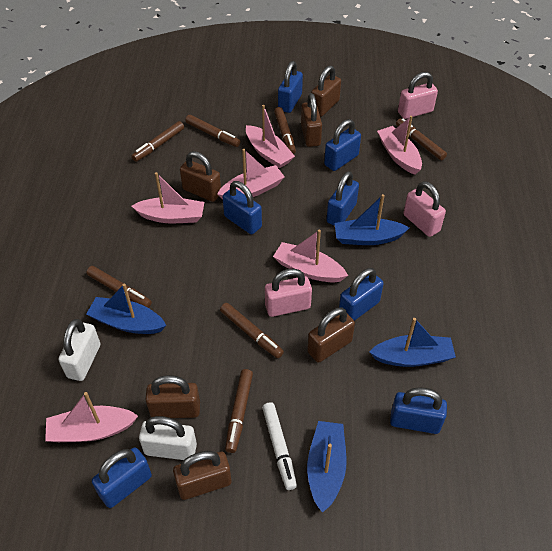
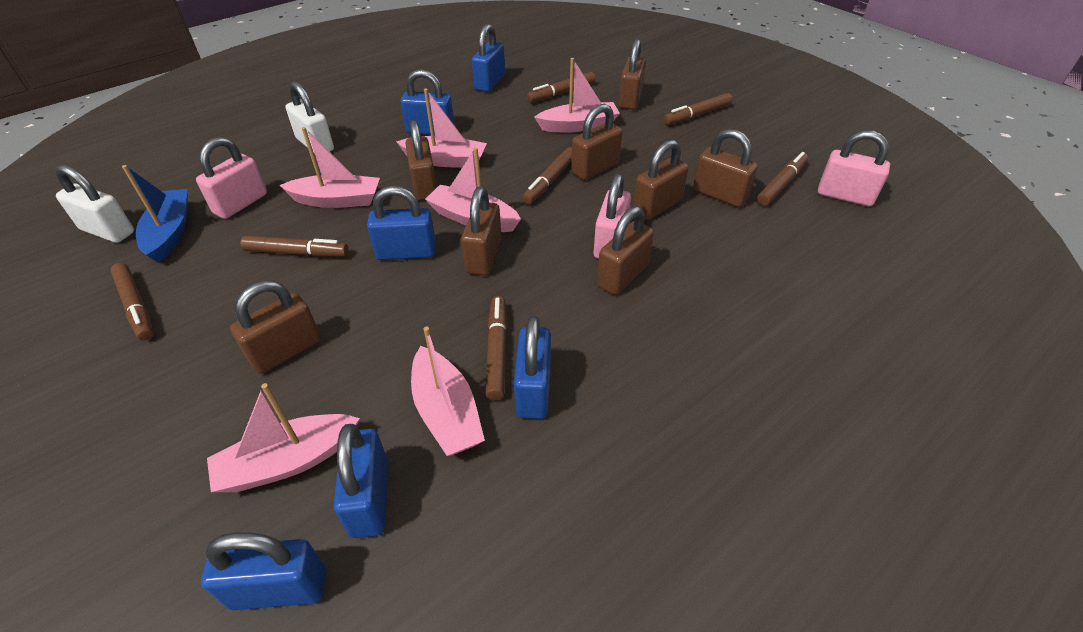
blue boat: [86,283,166,334] [307,421,347,513] [335,194,409,245] [369,318,456,367] = 4 -> [122,165,188,263] = 1
blue padlock: [92,447,152,508] [223,181,262,234] [278,61,303,113] [324,119,361,171] [326,171,359,226] [339,268,384,321] [390,387,447,434] = 7 -> [201,532,326,610] [333,424,389,538] [367,186,436,260] [401,69,454,135] [472,24,505,92] [514,315,551,419] = 6
brown padlock: [146,375,200,418] [173,451,231,500] [180,151,221,202] [301,93,322,147] [307,307,355,363] [311,66,341,117] = 6 -> [230,281,321,374] [405,120,437,201] [461,186,502,276] [571,104,622,180] [597,206,654,295] [619,39,646,110] [633,140,689,220] [693,129,758,207] = 8
white marker: [262,402,297,490] = 1 -> none = 0

